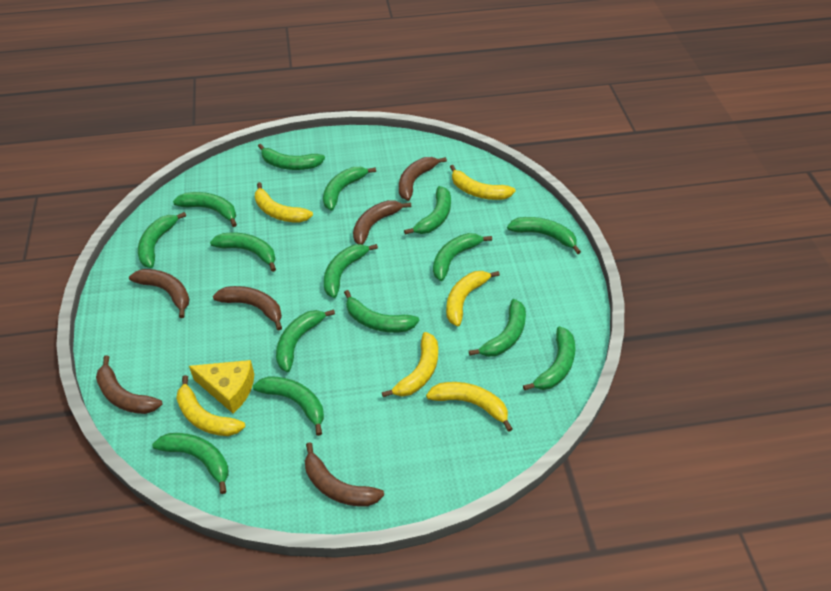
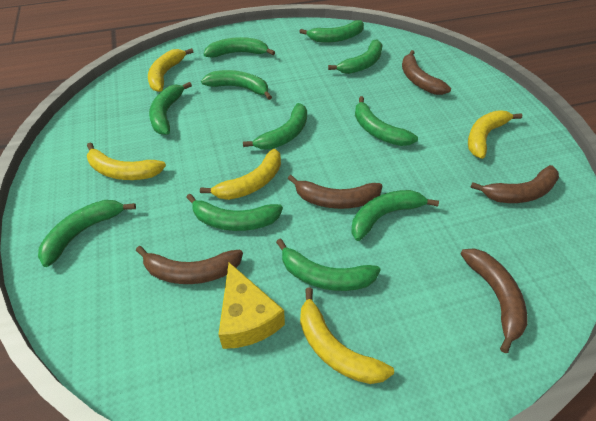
brown banana: [96,355,162,414] [129,269,190,318] [213,286,282,331] [305,442,384,507] [353,200,411,245] [399,157,447,201] = 6 -> [136,246,243,284] [288,175,383,209] [402,50,451,95] [461,248,527,353] [470,165,559,203] = 5
green banana: [138,212,186,268] [152,433,229,494] [173,192,237,227] [210,232,276,272] [253,376,324,436] [258,144,325,170] [276,309,335,372] [323,167,376,211] [324,244,378,298] [344,290,419,332] [404,186,451,235] [433,233,492,281] [469,299,526,357] [507,217,581,254] [523,326,575,390] = 15 -> [38,200,136,267] [149,82,192,135] [186,194,283,231] [201,70,272,100] [204,37,275,58] [243,103,307,150] [276,238,381,291] [299,20,364,43] [328,40,383,74] [351,190,439,241] [355,96,418,146] = 11
yellow banana: [176,375,245,436] [255,182,313,223] [382,332,438,397] [426,382,513,432] [446,271,500,326] [450,165,516,200] = 6 -> [87,142,166,180] [148,48,193,92] [200,149,281,200] [300,288,394,384] [468,110,522,159] = 5

